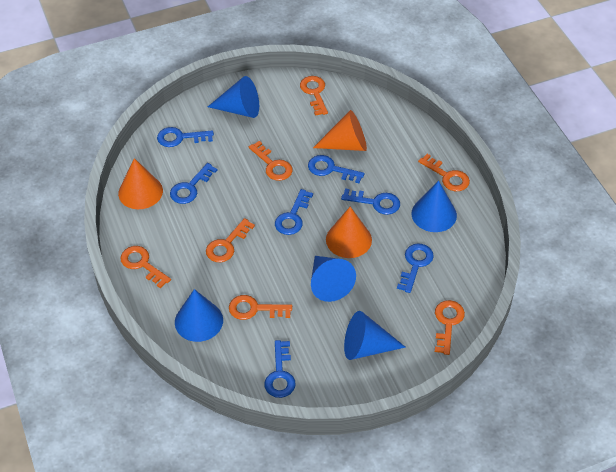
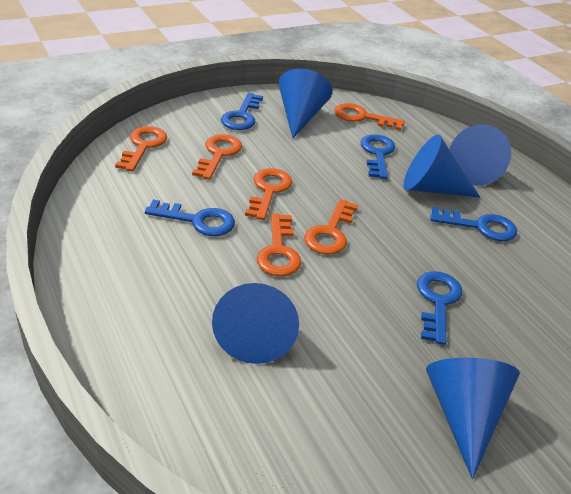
blue key: [157,127,214,147] [170,163,217,204] [264,340,296,398] [275,189,313,235] [308,155,365,183] [341,188,400,215] [397,243,434,293] = 7 -> [145,199,235,236] [221,93,263,130] [360,134,396,179] [417,271,462,345] [430,207,517,241] = 5
orange cone: [118,158,163,209] [313,110,367,151] [326,207,372,258] = 3 -> none = 0
orange key: [120,246,171,288] [206,218,255,262] [229,295,292,320] [249,141,293,181] [300,76,328,116] [418,154,470,191] [435,300,465,355] = 7 -> [115,126,167,172] [192,134,242,180] [245,168,292,220] [257,213,301,276] [304,199,358,255] [335,103,405,131] = 6

